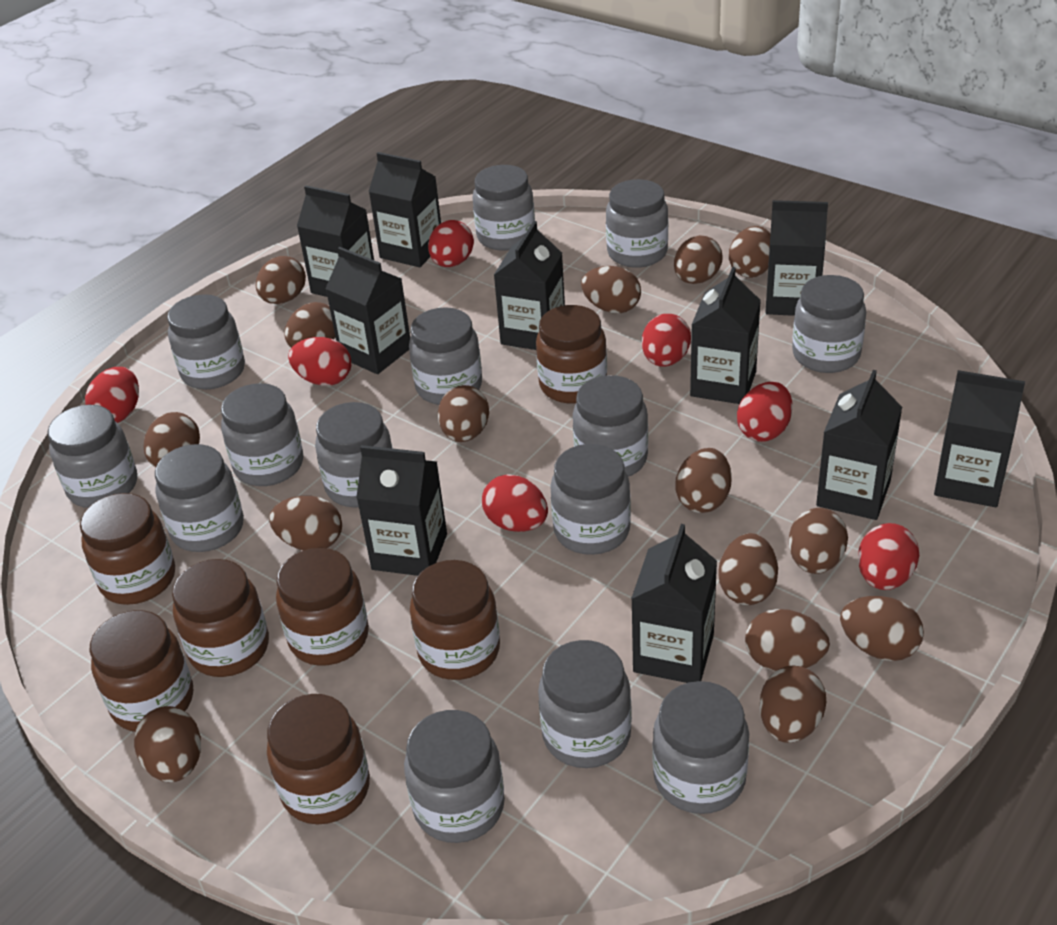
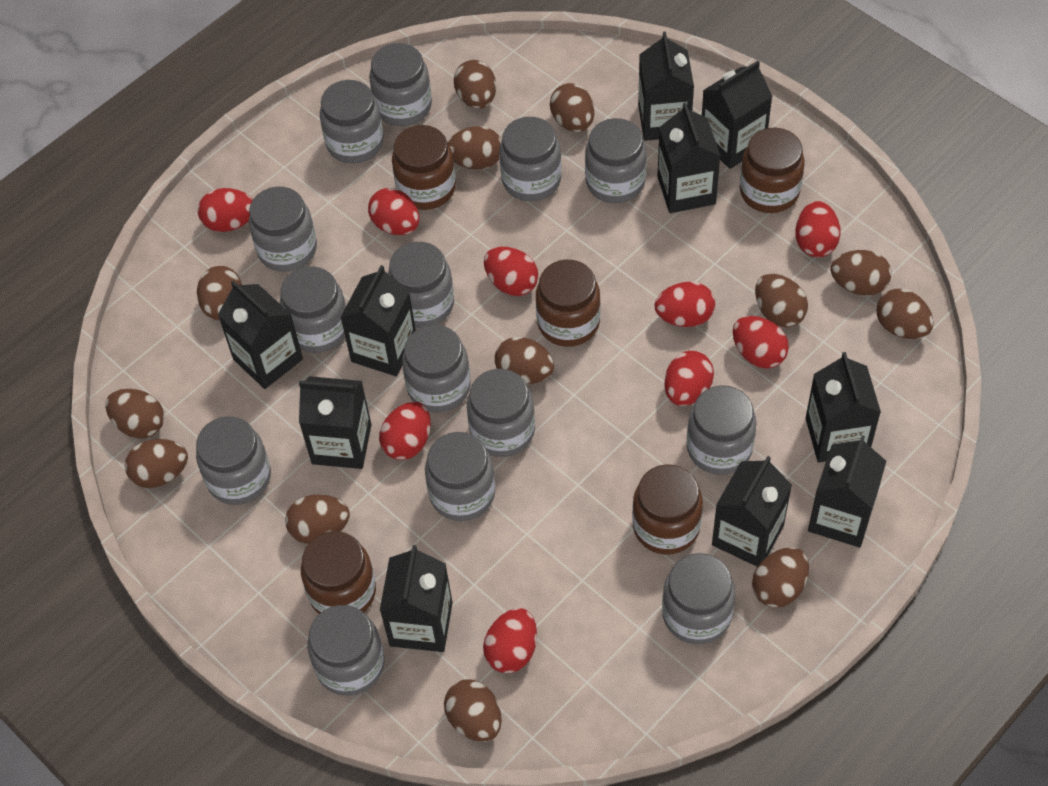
brown egg: [134,706,201,782] [143,412,200,467] [256,256,306,304] [269,496,342,550] [285,302,335,348] [438,385,489,442] [581,266,641,314] [674,235,723,284] [675,448,732,513] [718,533,778,605] [729,226,770,278] [745,609,830,671] [760,666,826,743] [789,508,848,574] [840,596,924,661] = 15 -> [105,389,164,439] [125,439,188,488] [197,266,242,320] [285,494,350,544] [444,680,502,742] [447,126,502,170] [454,60,496,109] [495,337,554,384] [550,83,594,132] [752,547,809,608] [755,274,808,327] [831,250,892,296] [876,289,934,339] = 13
brown jar: [80,493,175,605] [90,610,193,732] [172,559,269,677] [267,694,370,824] [276,548,369,666] [410,560,500,680] [536,305,607,404] = 7 -> [301,531,376,614] [392,125,456,210] [536,260,600,347] [632,465,703,555] [740,128,805,213] = 5
red egg: [85,367,139,423] [288,337,352,386] [428,220,474,267] [482,474,548,532] [642,314,691,366] [737,382,792,442] [858,523,919,590] = 7 -> [198,188,253,232] [368,188,420,235] [379,402,431,460] [483,608,537,673] [484,247,539,296] [655,282,715,327] [664,351,714,406] [733,316,789,369] [795,201,841,257] = 9

